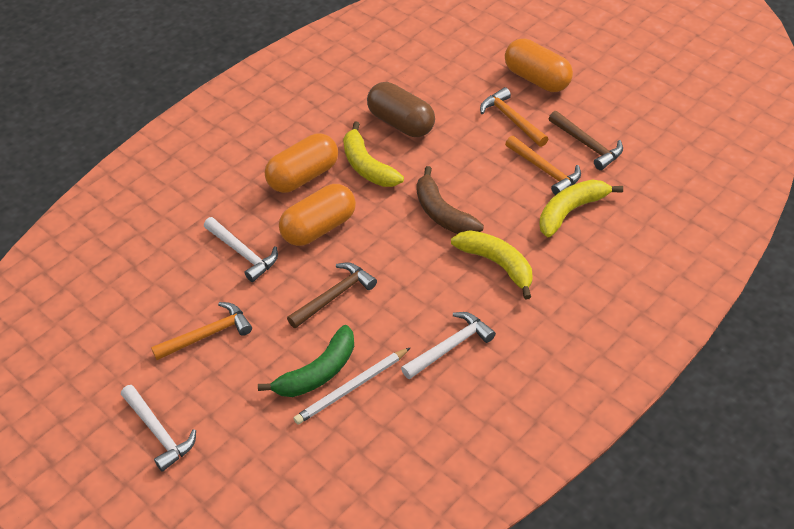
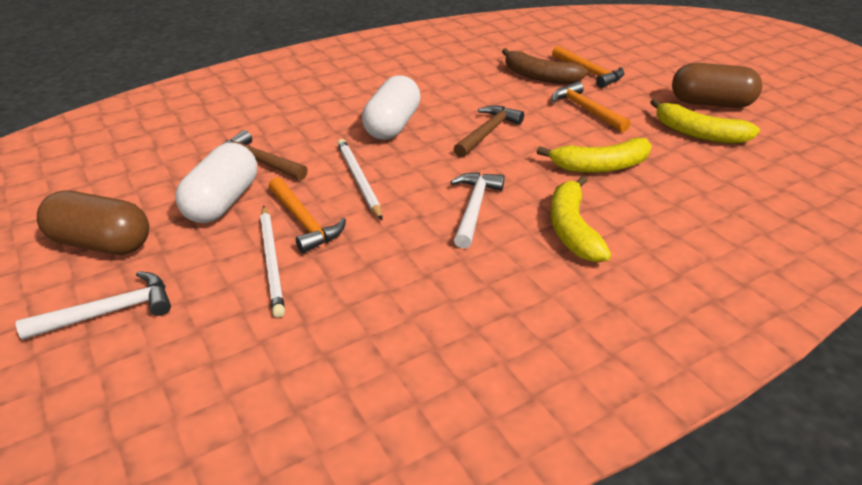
brown capsule: [367,82,435,137] = 1 -> [37,190,149,255] [672,63,762,108] = 2
green banana: [258,325,354,397] = 1 -> none = 0
orange capsule: [265,133,338,193] [279,184,356,246] [505,38,573,92] = 3 -> none = 0
white capsule: none = 0 -> [175,143,257,223] [362,75,421,140] = 2
white hammer: [121,385,196,472] [204,217,278,282] [401,312,496,379] = 3 -> [16,271,171,340] [450,172,505,249] = 2
white pencil: [294,347,411,425] = 1 -> [260,206,285,318] [337,139,383,220] = 2

